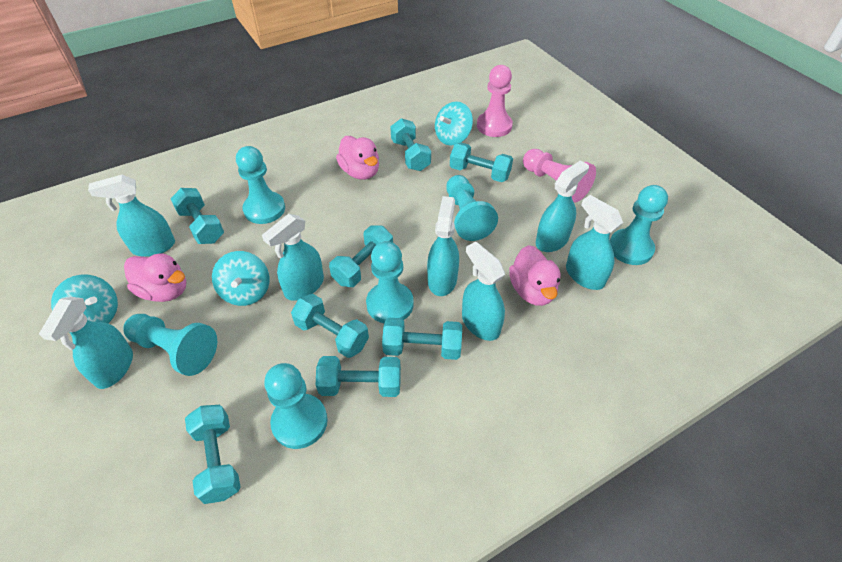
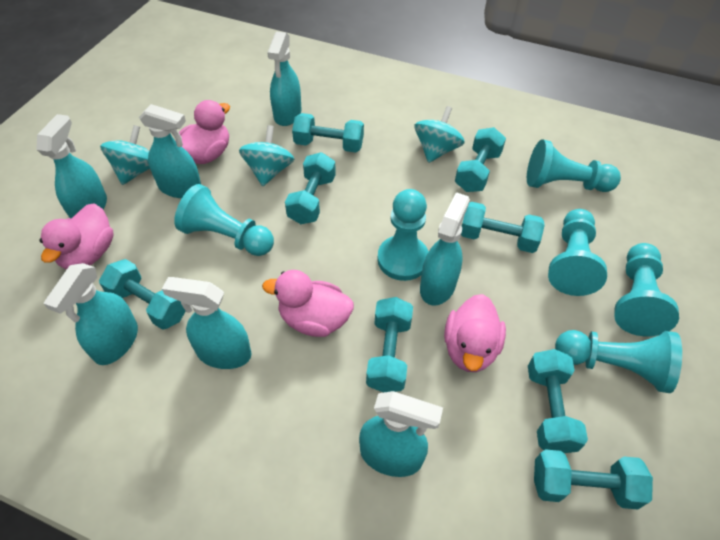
pink duck: [124,253,186,302] [336,136,379,180] [509,245,561,306] = 3 -> [39,203,114,270] [179,100,230,164] [262,270,354,337] [444,294,506,372] = 4
pink pawn: [477,65,513,137] [523,149,596,203] = 2 -> none = 0

